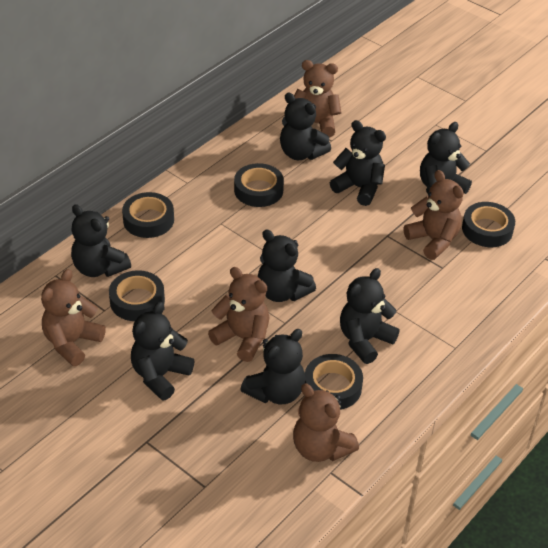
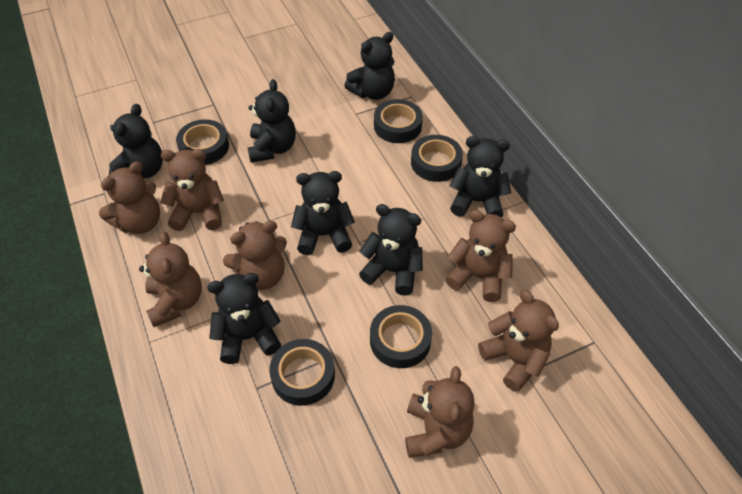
black teddy bear: [71,204,131,277] [131,301,194,401] [240,329,305,404] [258,229,316,302] [280,93,331,160] [330,120,386,206] [340,268,400,364] [420,122,472,194] = 8 -> [109,104,163,178] [207,273,281,364] [248,79,296,163] [291,171,355,255] [344,32,395,100] [359,204,423,296] [450,136,511,218] = 7
brown teddy bear: [41,269,106,366] [208,267,270,362] [293,383,359,462] [294,60,341,137] [403,170,464,260] = 5 -> [99,162,160,234] [139,231,202,327] [160,149,224,231] [223,221,287,290] [405,366,475,458] [446,210,516,302] [478,289,559,392] = 7

